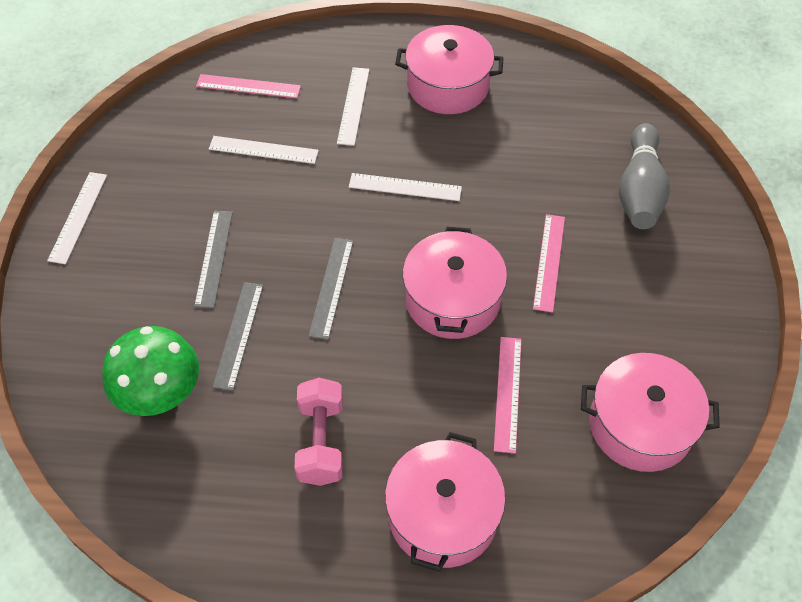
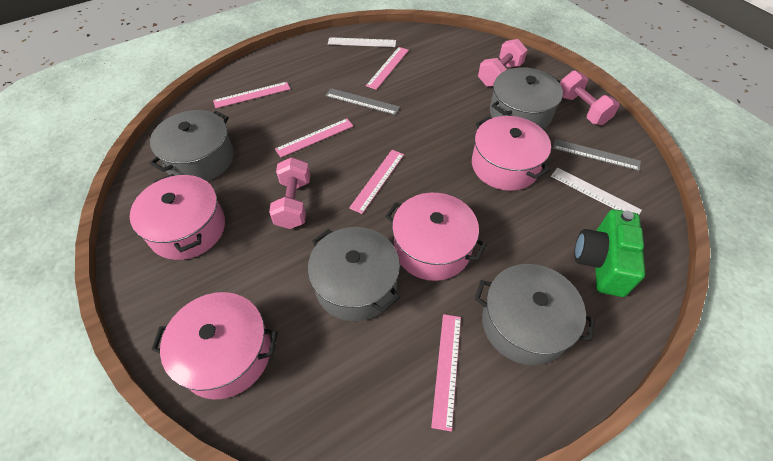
green camera: none = 0 -> [574,209,645,297] = 1
green mushroom: [102,326,199,416] = 1 -> none = 0
grey bowling pin: [619,123,670,229] = 1 -> none = 0
grey pot: none = 0 -> [150,110,234,181] [308,227,400,321] [475,264,595,365] [490,67,563,130] = 4
grey ruler: [194,211,233,308] [213,282,264,391] [309,238,353,340] = 3 -> [325,88,400,115] [553,139,641,171] = 2
pink dumbbell: [295,378,343,486] = 1 -> [269,157,310,229] [478,39,527,87] [560,70,620,125] = 3
pink ruler: [196,74,301,98] [494,337,521,454] [533,214,565,312] = 3 -> [213,82,290,108] [275,118,354,158] [349,150,404,214] [366,47,409,90] [431,314,461,432] = 5
white ruler: [47,172,107,264] [209,136,319,164] [337,67,370,146] [349,173,462,201] = 4 -> [328,37,396,47] [551,168,642,215] = 2

